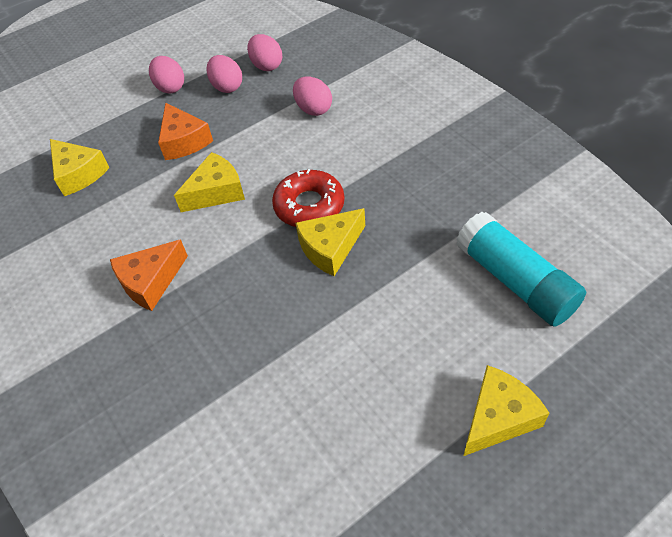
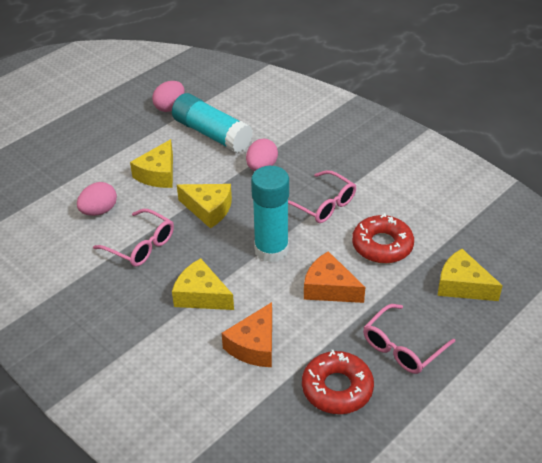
pink egg: [149,56,184,93] [206,55,242,93] [247,34,282,71] [293,76,332,116] = 4 -> [77,182,117,216] [152,81,185,112] [246,139,278,171] = 3
pink glasses: none = 0 -> [93,209,174,267] [288,170,356,223] [363,304,455,374] = 3
red donut: [272,169,345,227] = 1 -> [302,350,374,414] [352,213,414,263] = 2
turquoise glue stick: [456,212,586,327] = 1 -> [172,93,253,153] [251,166,289,262] = 2

